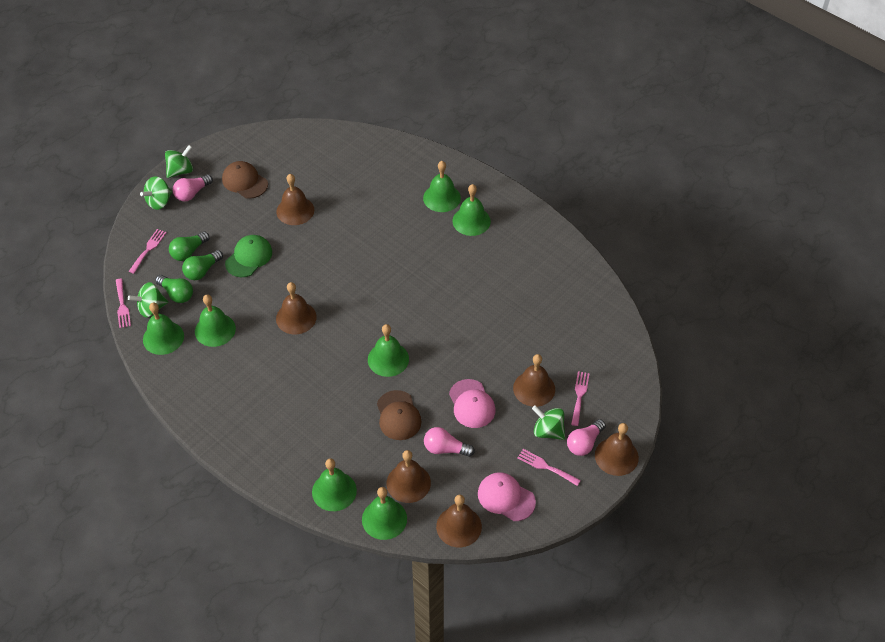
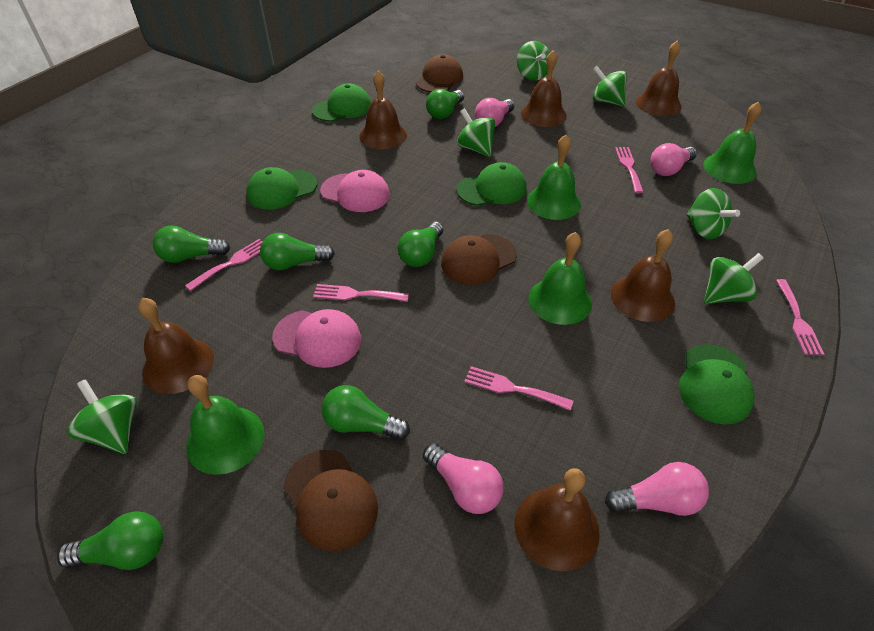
brown cap: [222,161,268,199] [377,390,421,440] = 2 -> [283,450,378,551] [416,55,463,93] [441,234,517,285] = 3
green bell: [143,302,184,355] [195,295,236,347] [312,458,357,511] [362,487,407,540] [368,324,409,377] [423,161,461,212] [452,184,491,236] = 7 -> [186,375,264,475] [527,135,581,220] [528,232,592,325] [703,101,761,184] = 4
green cap: [225,235,272,277] = 1 -> [246,167,317,210] [312,84,371,122] [457,162,527,206] [679,344,755,424] = 4
green light bulb: [155,275,193,303] [169,232,210,261] [182,250,223,280] = 3 -> [57,511,163,570] [153,226,230,263] [260,233,335,270] [322,385,410,440] [398,221,443,267] [426,89,464,119] = 6
green spinning top: [128,282,168,318] [140,176,172,210] [165,145,193,178] [532,405,565,440] = 4 -> [67,379,137,454] [457,108,495,157] [517,41,550,80] [592,66,627,107] [686,188,740,239] [704,253,764,304] = 6
pink fork: [116,279,131,328] [129,229,167,274] [518,449,581,486] [571,371,590,426] = 4 -> [185,239,263,291] [313,284,409,302] [464,366,573,411] [615,147,644,194] [776,279,824,355] = 5
pink light bulb: [173,174,213,201] [424,427,475,457] [567,419,606,456] = 3 -> [423,443,503,514] [475,98,515,127] [605,462,709,516] [650,143,697,176] = 4

